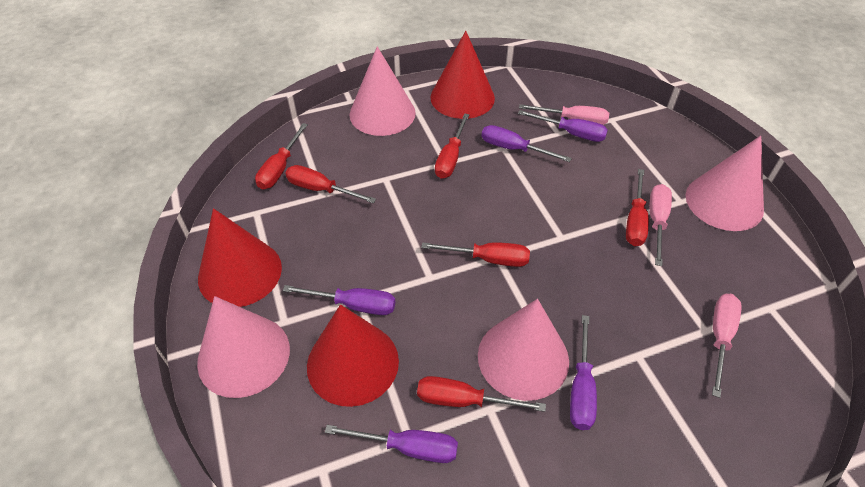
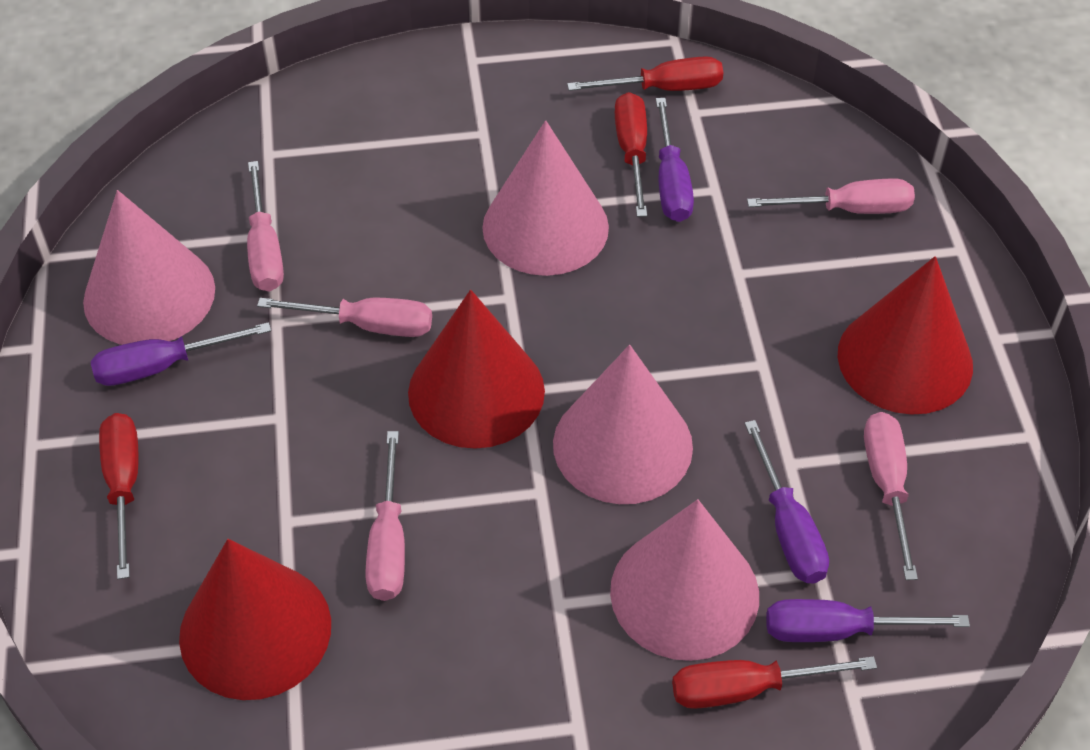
pink screwdriver: [519,104,609,125] [650,184,672,266] [712,294,742,398] = 3 -> [247,161,284,292] [257,298,432,337] [366,431,405,601] [747,179,915,214] [864,412,918,580] = 5
purple screwdriver: [283,285,395,315] [325,425,458,463] [481,125,572,162] [518,110,608,142] [570,315,597,430] = 5 -> [91,322,271,386] [656,98,694,222] [745,420,829,583] [766,599,970,642] = 4
red screwdriver: [255,123,308,190] [285,165,376,203] [417,376,546,412] [421,242,530,267] [435,113,470,179] [626,169,649,246] = 6 -> [99,413,138,579] [567,56,723,91] [615,92,647,217] [672,656,877,709] = 4

